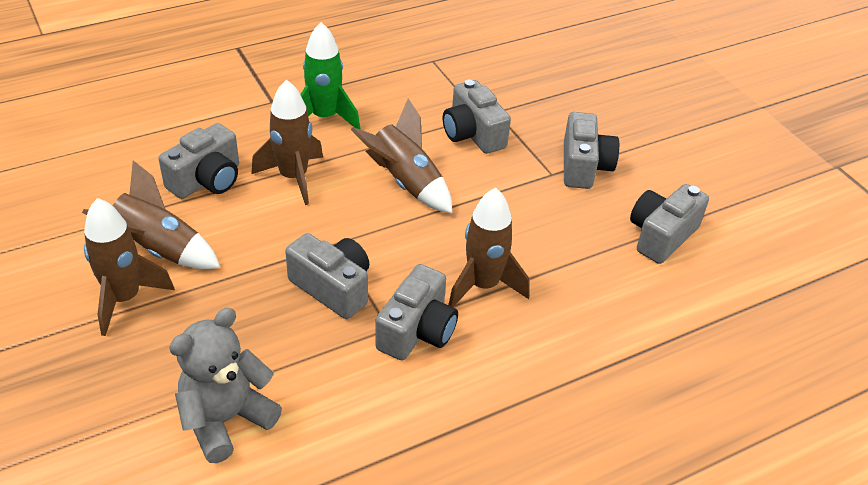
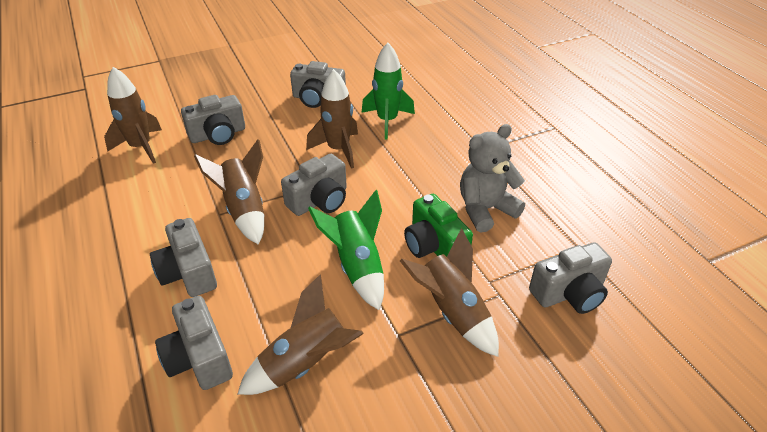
green camera: none = 0 -> [404,194,473,258] = 1
green rocket: [300,22,360,129] = 1 -> [308,190,384,310] [361,43,415,140] = 2

